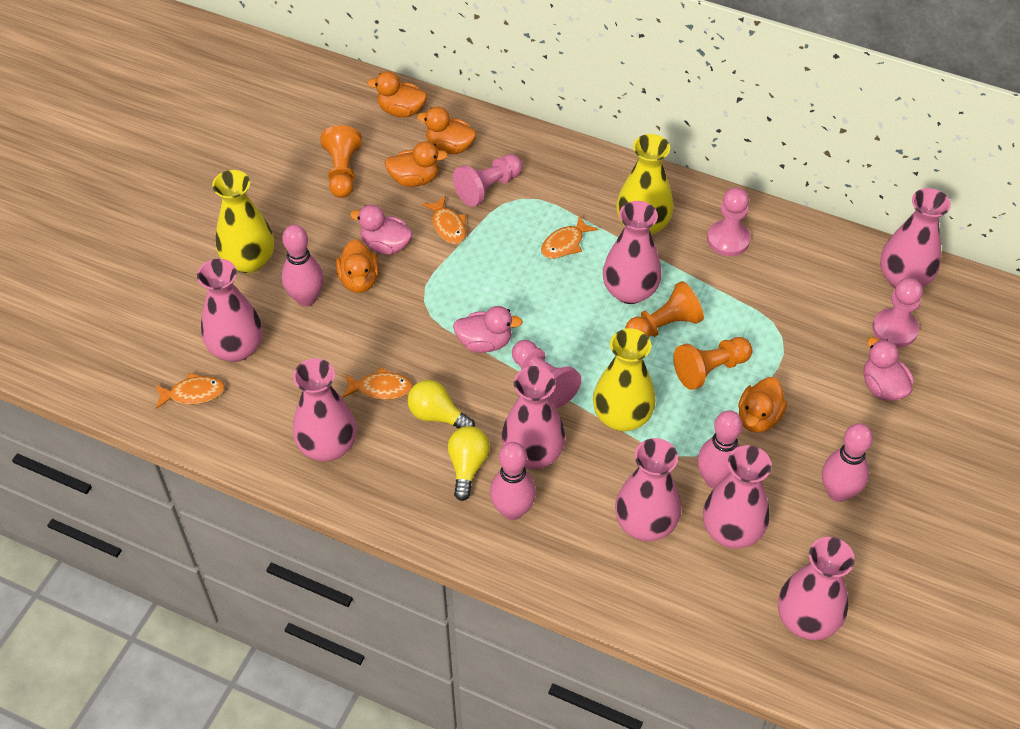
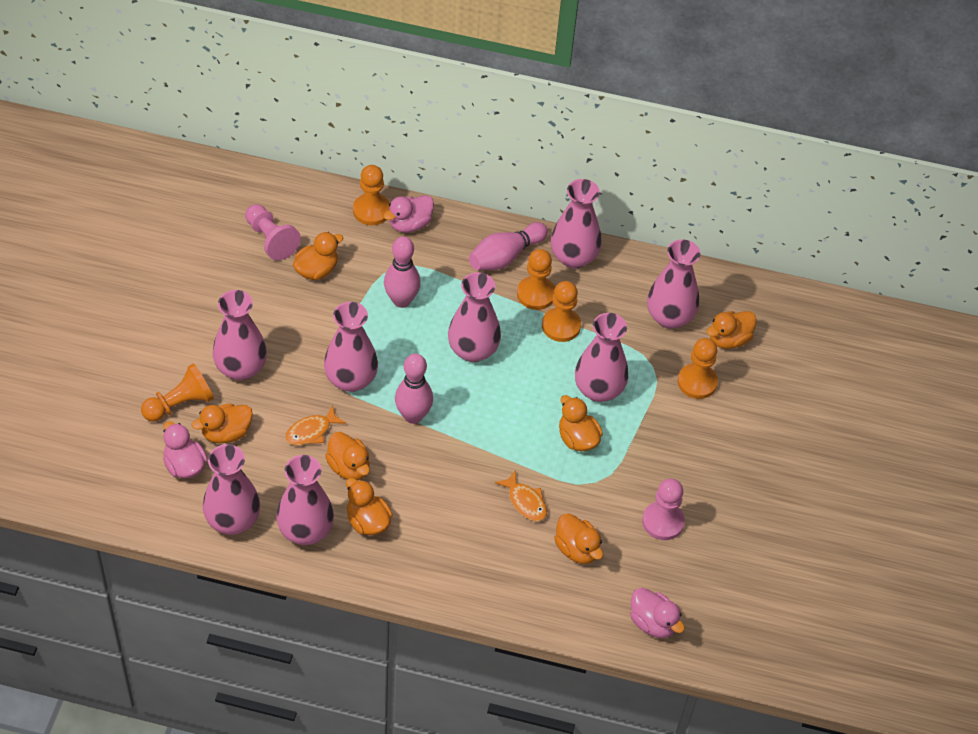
orange duck: [336,239,379,293] [367,71,427,117] [385,141,448,187] [417,107,476,154] [738,377,787,433] = 5 -> [192,404,253,443] [293,232,343,280] [325,432,370,480] [346,478,392,535] [554,513,603,564] [559,395,603,451] [706,311,757,349] = 7
orange fish: [155,373,225,409] [342,367,413,400] [422,196,466,244] [541,215,598,259] = 4 -> [285,405,346,446] [495,470,547,522] = 2
orange pawn: [321,125,362,198] [625,281,704,337] [673,337,752,390] = 3 -> [141,363,214,422] [353,165,390,225] [517,249,555,310] [542,281,581,342] [677,338,718,399] = 5
pink bowling pin: [282,225,324,307] [490,442,536,520] [697,410,743,489] [822,423,873,502] = 4 -> [384,236,421,308] [395,353,433,424] [469,222,548,270] = 3
pink pawn: [453,154,523,207] [512,340,581,408] [707,187,751,256] [872,278,923,348] = 4 -> [245,204,301,260] [642,479,685,540] = 2
yellow light bulb: [407,380,475,428] [448,426,490,501] = 2 -> none = 0
yellow vase: [212,170,274,273] [593,328,656,431] [616,134,673,235] = 3 -> none = 0

